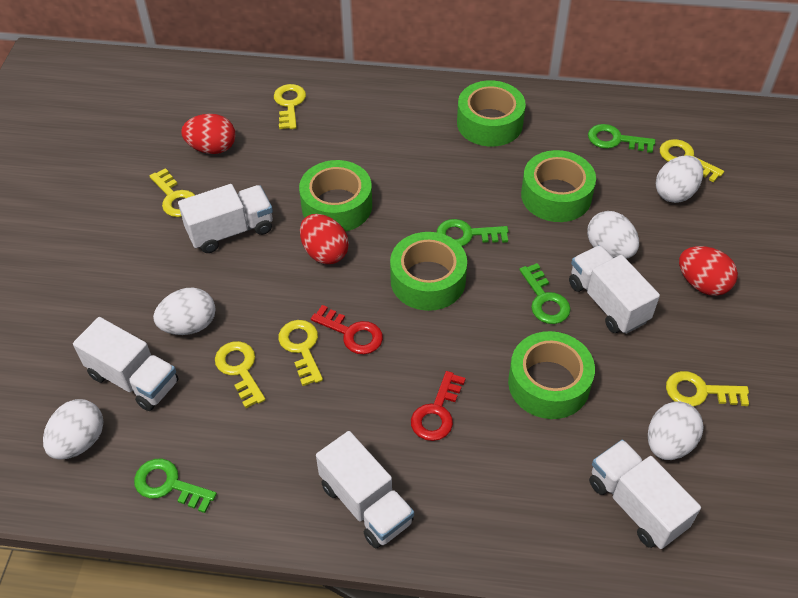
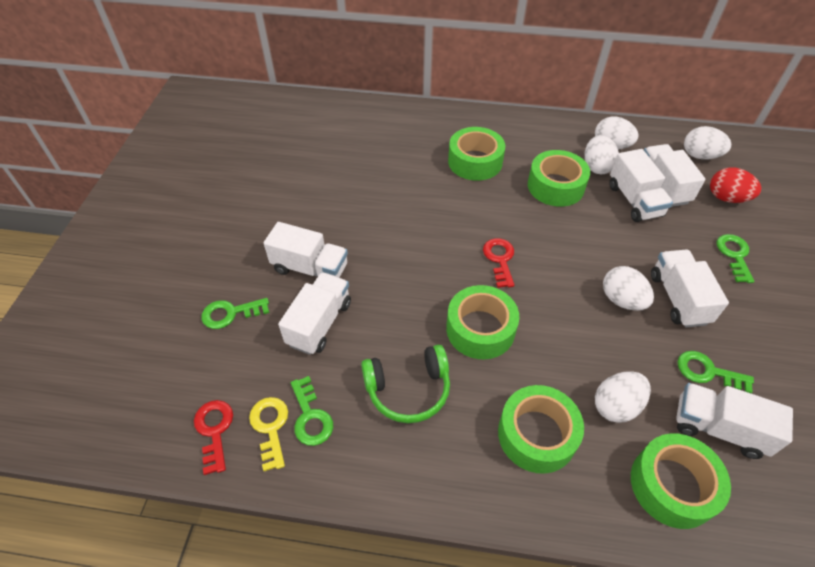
green headphones: none = 0 -> [361,344,450,423] = 1
red egg: [181,114,235,154] [300,214,349,264] [679,246,738,296] = 3 -> [710,168,761,203] = 1
white truck: [73,317,178,411] [178,184,273,253] [316,431,414,548] [569,245,660,334] [589,440,701,549] = 5 -> [264,222,348,278] [278,272,351,355] [609,149,673,222] [644,144,706,207] [651,249,729,328] [676,383,793,459] = 6
yellow key: [150,168,195,217] [215,341,266,408] [274,84,306,129] [278,320,323,386] [660,139,724,182] [666,371,749,407] = 6 -> [249,397,288,471] = 1

